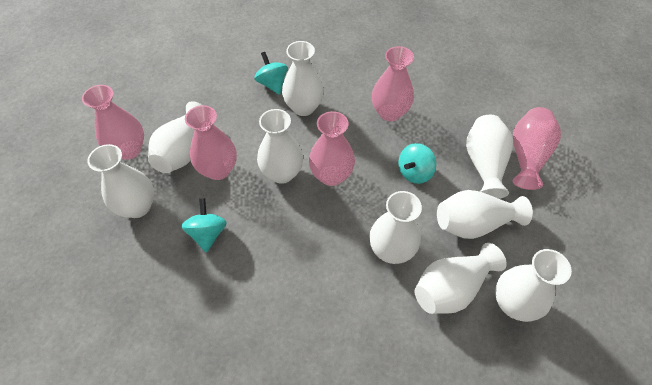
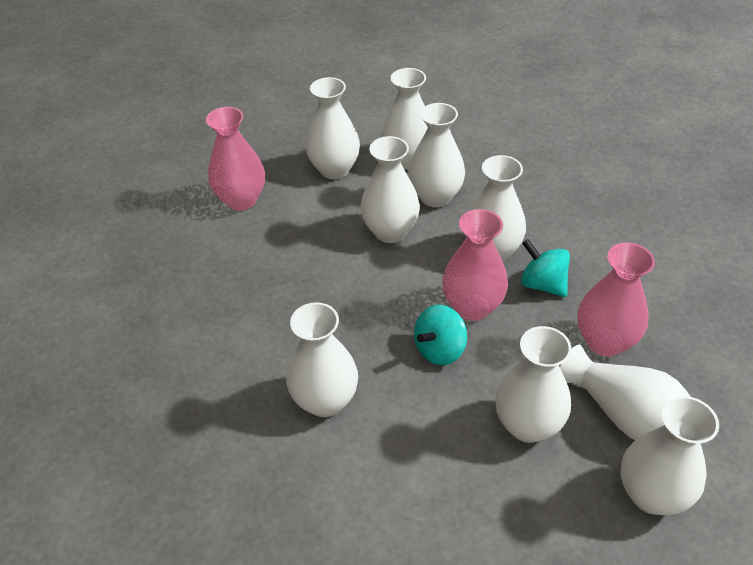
pink vase: [82,85,144,160] [185,105,237,180] [309,111,355,186] [372,46,414,121] [513,107,561,190] = 5 -> [206,107,265,211] [442,209,508,321] [577,243,655,357] = 3
turquoise spinning top: [181,198,227,253] [254,52,288,95] [399,143,436,184] = 3 -> [414,305,467,365] [521,239,570,297] = 2

